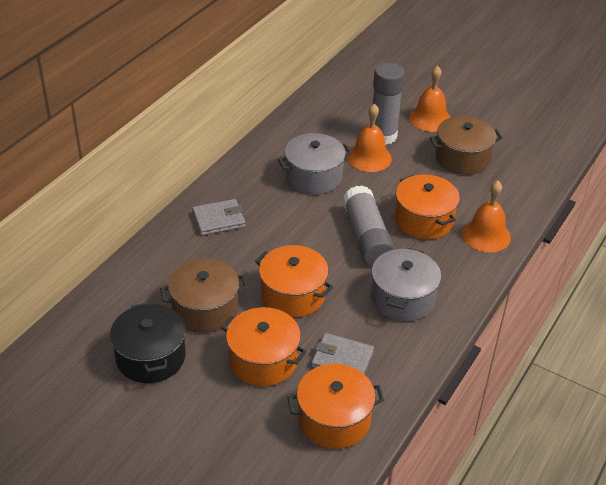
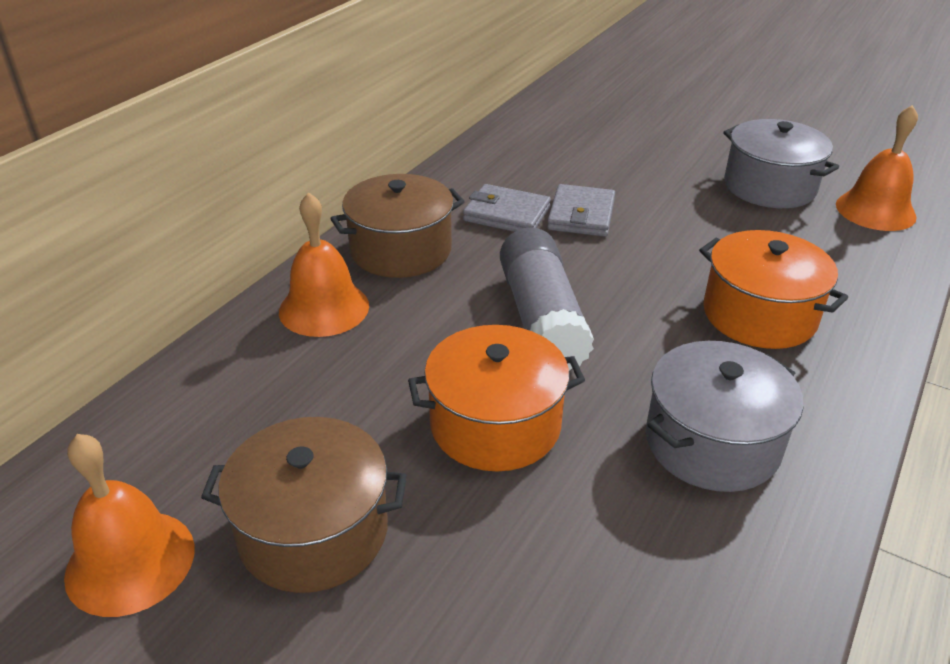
black pot: [110,302,186,383] = 1 -> none = 0
grey glue stick: [342,185,395,267] [373,63,405,145] = 2 -> [500,227,594,371] = 1
orange pot: [221,307,307,386] [255,245,333,318] [287,364,384,449] [394,175,460,239] = 4 -> [408,325,585,471] [699,230,848,349] = 2

